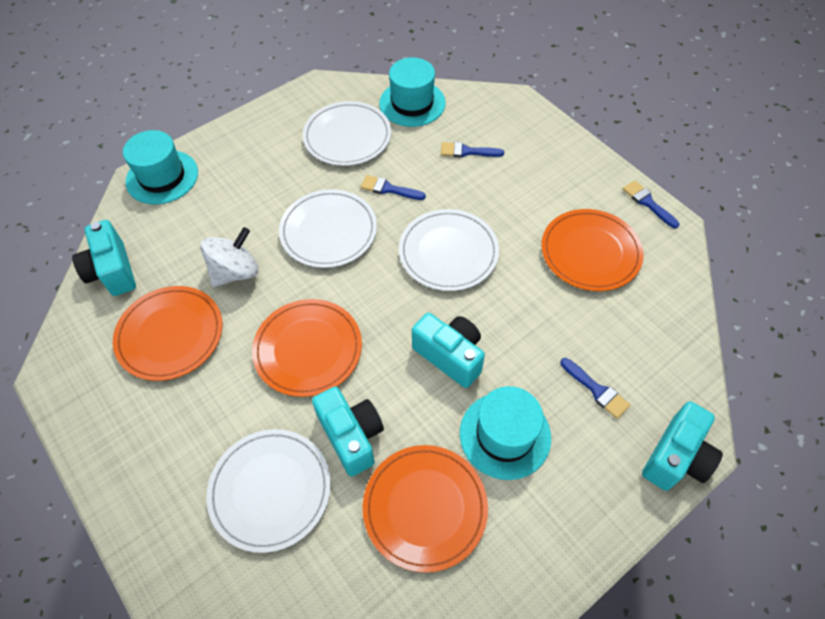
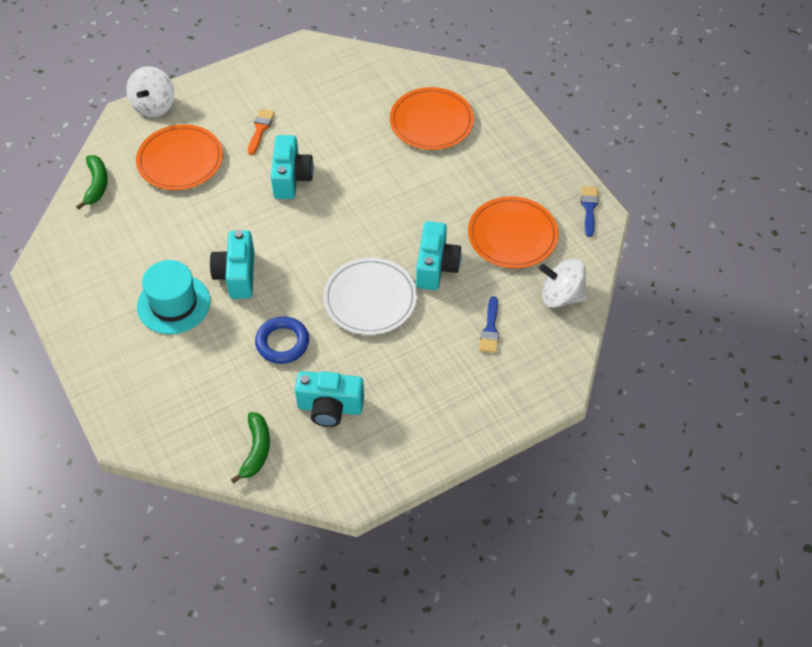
blue brush: [361,175,426,200] [441,142,504,157] [560,358,630,419] [623,180,679,228] = 4 -> [479,296,499,353] [581,186,598,237] = 2
blue ring: none = 0 -> [255,316,309,364] = 1
green banana: none = 0 -> [76,155,108,209] [231,412,270,483] = 2
orange brush: none = 0 -> [248,109,275,155] = 1
orange plate: [113,286,223,381] [252,299,362,397] [363,445,488,573] [541,209,643,291] = 4 -> [136,124,223,190] [390,87,474,150] [468,196,559,269] = 3
turquoise hat: [123,130,198,205] [379,57,446,127] [460,386,551,480] = 3 -> [137,260,210,334] = 1
white plate: [206,429,331,553] [279,189,377,268] [302,101,391,166] [399,209,499,291] = 4 -> [323,258,417,335] = 1
white spinning top: [200,227,258,287] = 1 -> [126,66,174,118] [539,258,587,308] = 2

